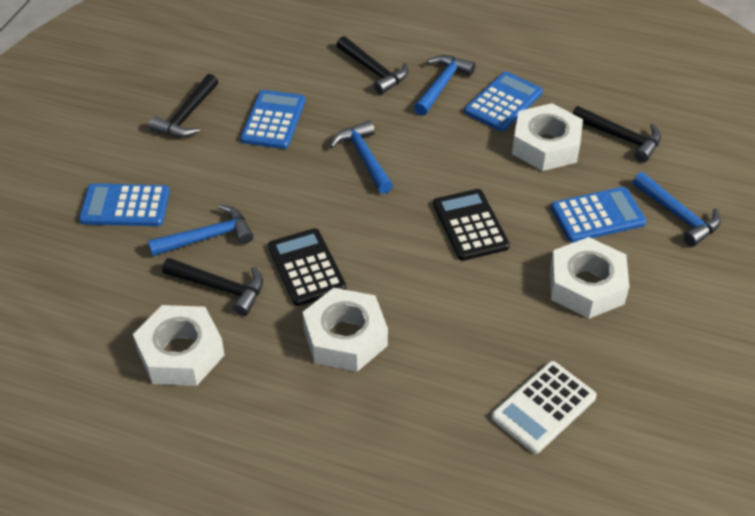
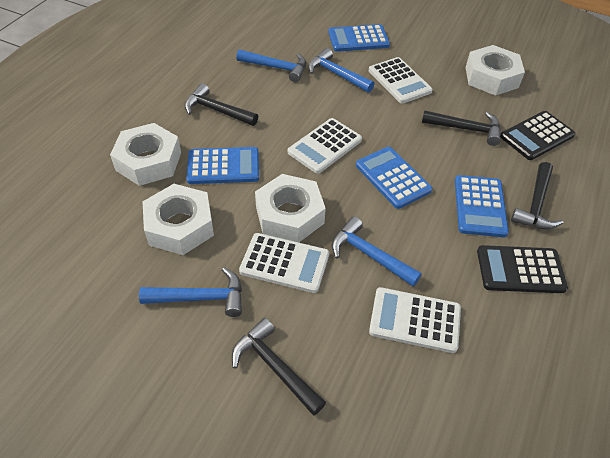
white calculator: [491,361,597,454] = 1 -> [239,233,329,293] [288,118,362,174] [369,57,433,104] [369,287,461,353] = 4

